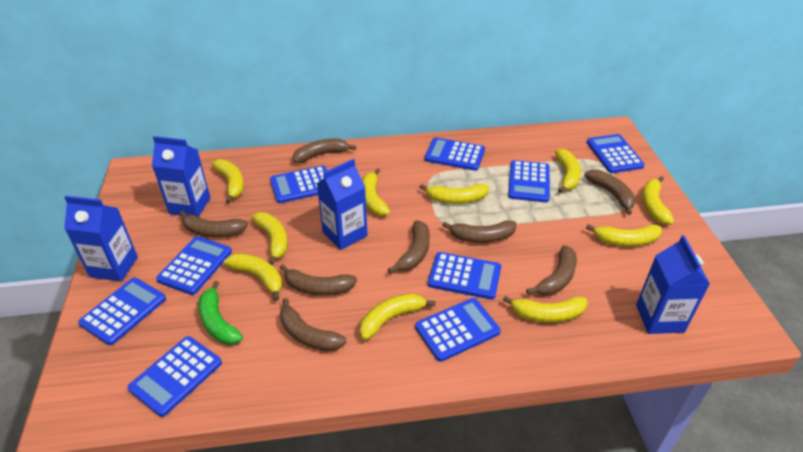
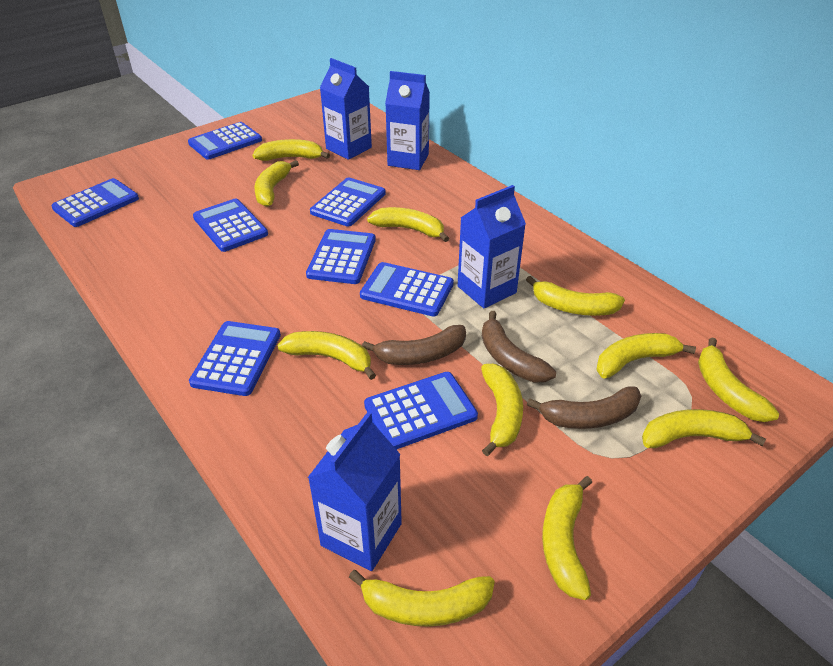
blue calculator: [78,278,166,345] [128,336,222,417] [156,236,232,295] [270,166,327,203] [415,298,501,362] [425,137,485,171] [428,252,501,300] [508,160,550,203] [587,134,645,173] = 9 -> [51,178,139,227] [188,122,262,159] [189,321,281,396] [193,199,268,252] [306,229,376,284] [310,177,386,227] [360,262,454,317] [364,372,478,450] = 8
brown banana: [179,211,248,237] [280,264,357,296] [280,298,347,351] [293,138,356,163] [388,221,430,273] [442,220,516,243] [526,245,577,295] [584,169,635,215] = 8 -> [362,325,466,365] [482,311,556,382] [527,386,641,429] = 3
green banana: [199,281,243,345] = 1 -> none = 0
yellow banana: [212,159,244,203] [224,253,282,301] [251,212,288,265] [360,293,435,340] [362,168,390,216] [419,184,489,204] [503,295,587,323] [555,149,581,193] [586,224,662,247] [642,176,674,225] = 10 -> [253,139,330,161] [254,160,299,207] [277,331,376,380] [349,570,495,627] [367,207,449,242] [481,364,523,456] [526,276,625,316] [542,476,592,600] [596,333,696,379] [642,409,766,448] [698,338,779,422] = 11

